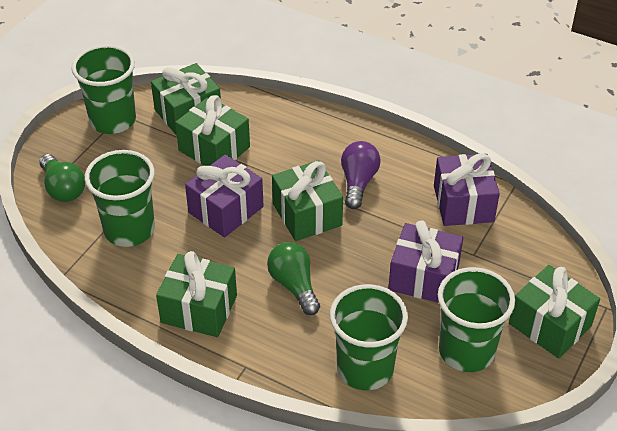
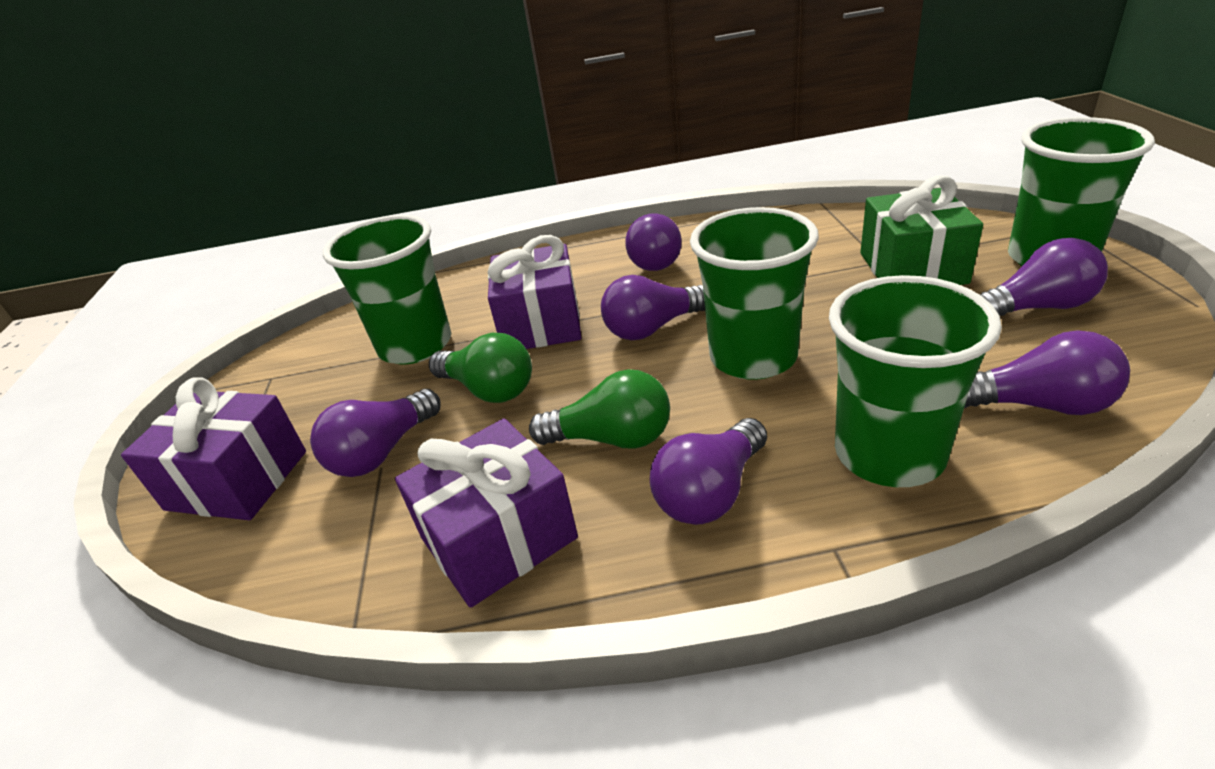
green gift: [151,63,221,136] [156,251,237,337] [175,95,250,166] [272,160,343,241] [509,265,600,359] = 5 -> [860,176,983,285] = 1
purple light bulb: [341,141,381,209] = 1 -> [310,389,440,477] [601,275,705,340] [625,214,682,271] [650,418,767,525] [964,330,1130,415] [980,238,1108,316] = 6

